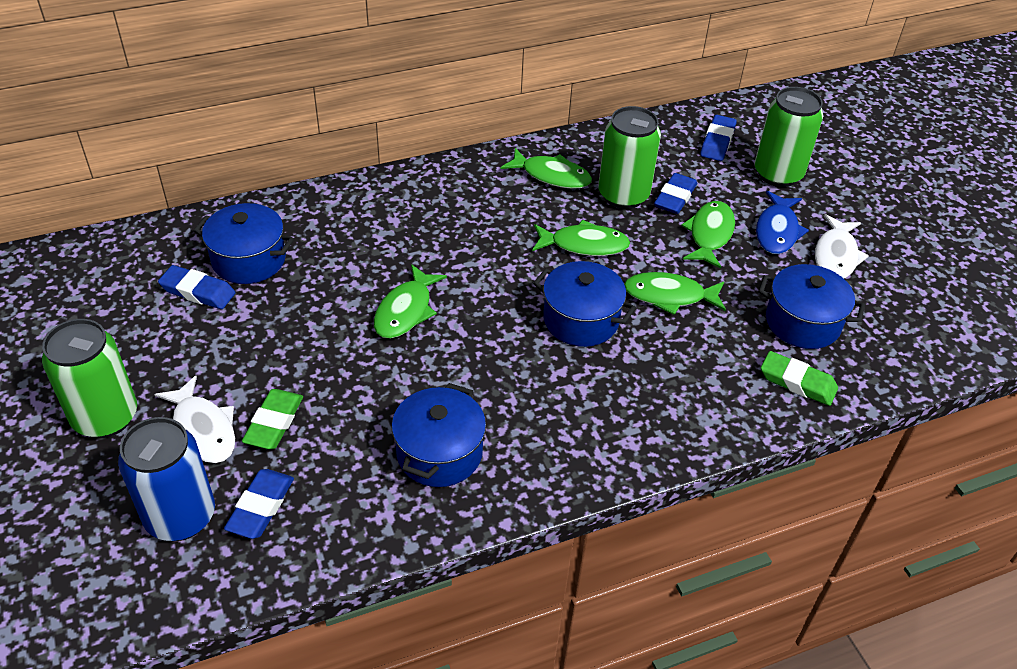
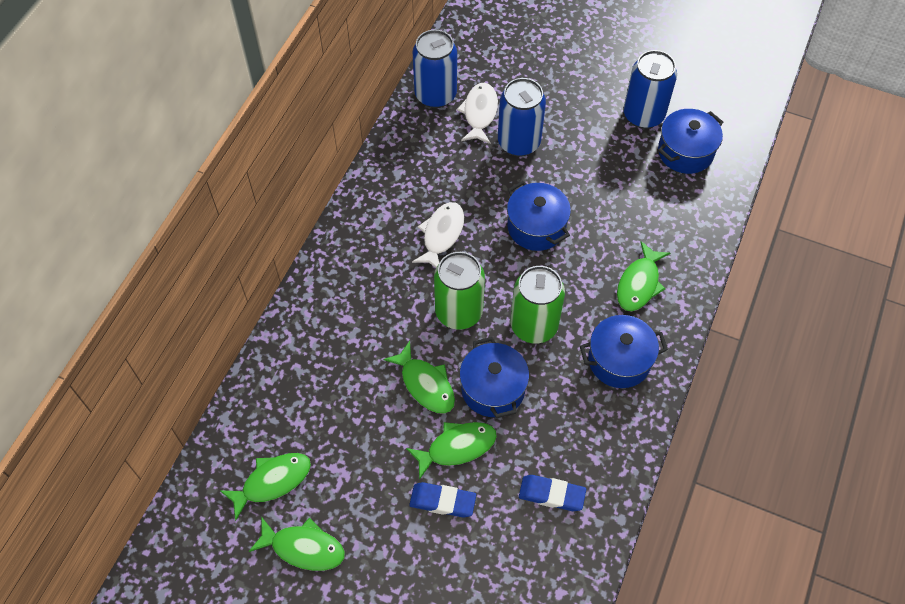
blue can: [118,417,215,541] = 1 -> [413,30,457,108] [498,78,546,156] [623,50,677,129] = 3
blue eraser: [158,265,236,309] [224,469,294,539] [654,173,697,214] [700,115,737,161] = 4 -> [409,482,476,518] [519,475,586,511] = 2
blue fish: [756,191,809,254] = 1 -> none = 0
green can: [42,319,137,438] [598,106,661,209] [754,87,823,187] = 3 -> [434,252,485,330] [511,266,565,344] = 2
green eraser: [242,389,303,449] [761,351,838,406] = 2 -> none = 0

